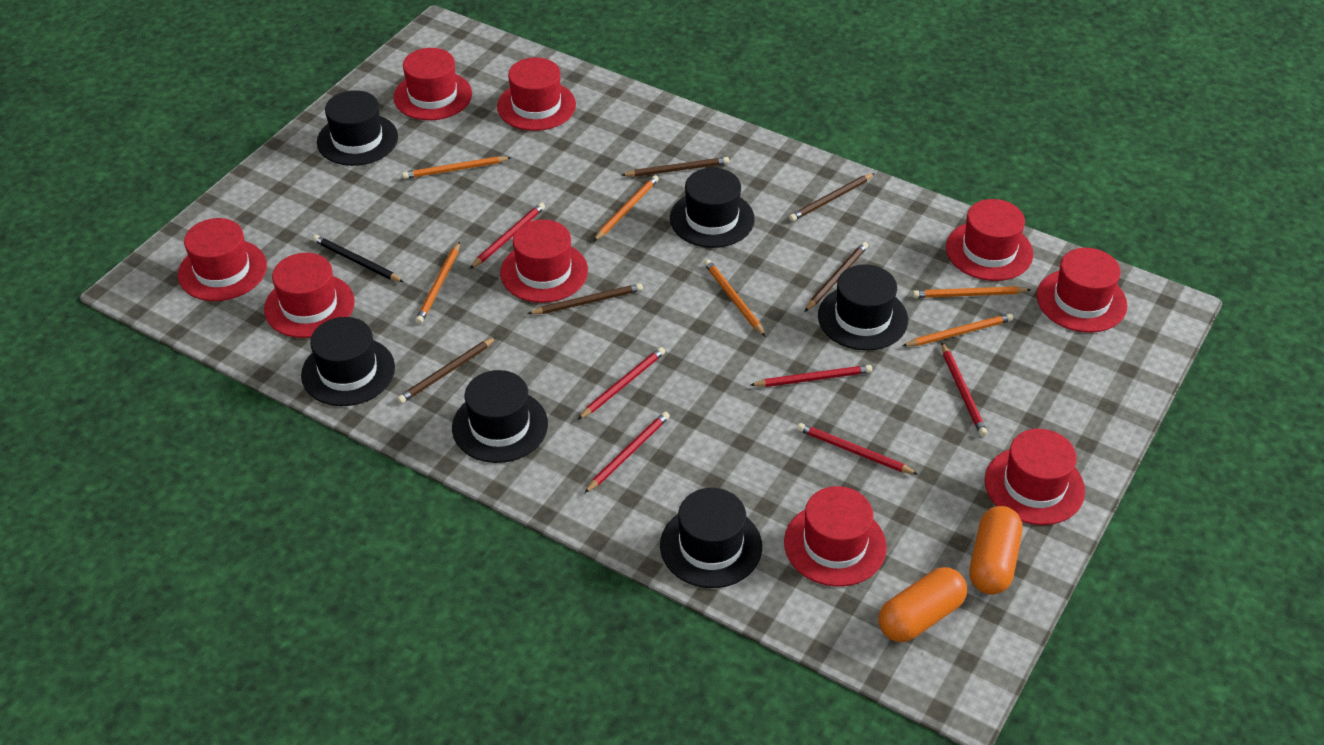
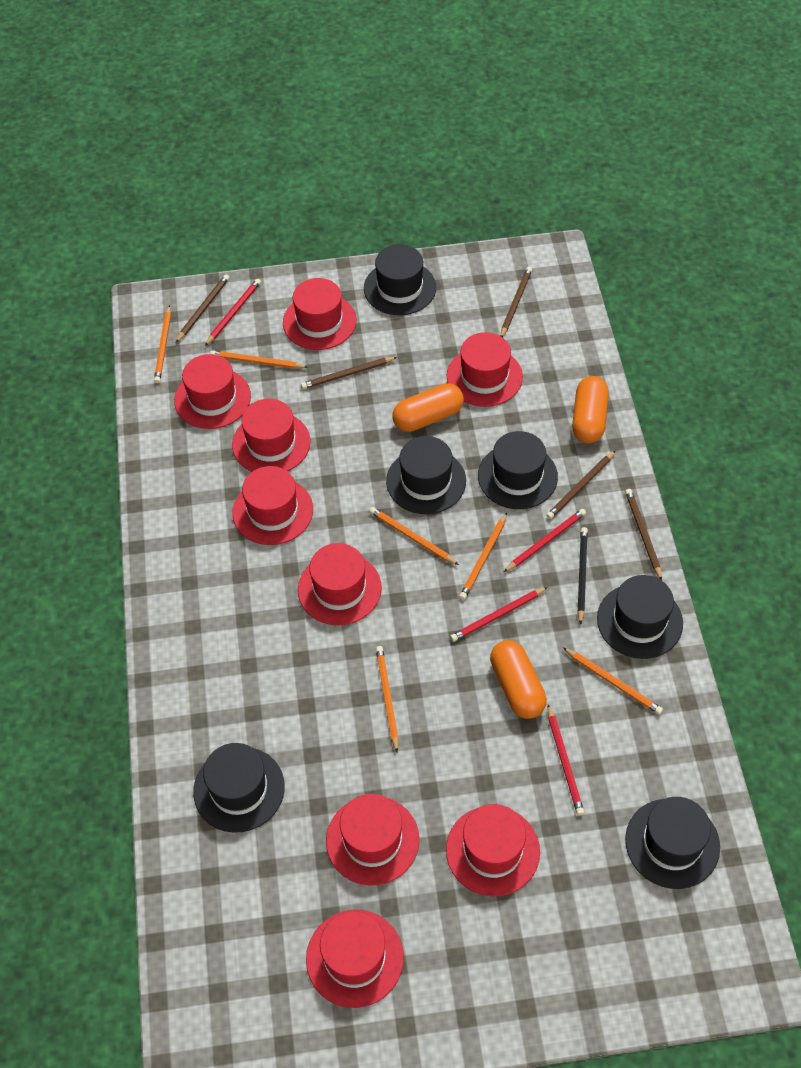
orange capsule: [878,567,967,642] [970,506,1022,595] = 2 -> [392,383,464,432] [490,640,547,719] [572,376,609,443] = 3
red pencil: [470,203,545,269] [578,347,665,419] [584,411,670,493] [751,365,872,387] [797,423,918,475] [941,342,987,436] = 6 -> [205,279,261,346] [450,587,548,642] [504,509,586,572] [548,705,584,816] = 4

